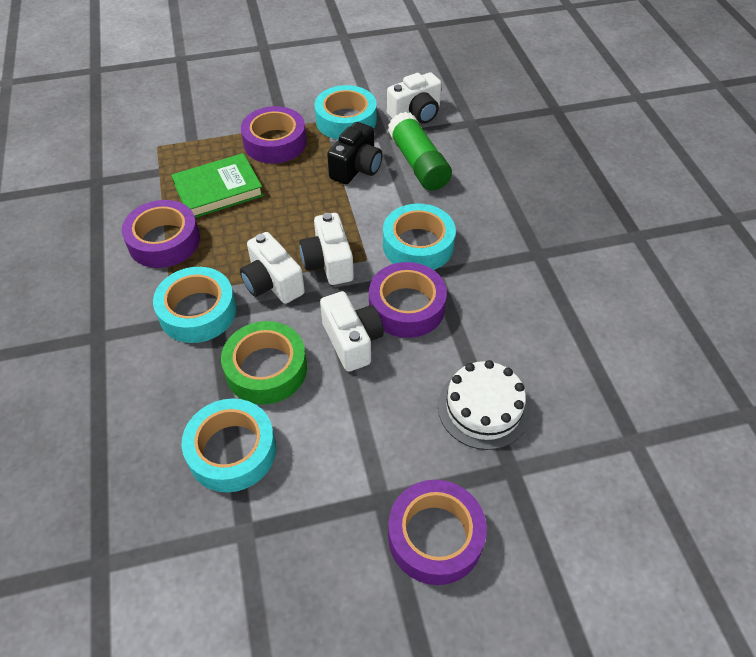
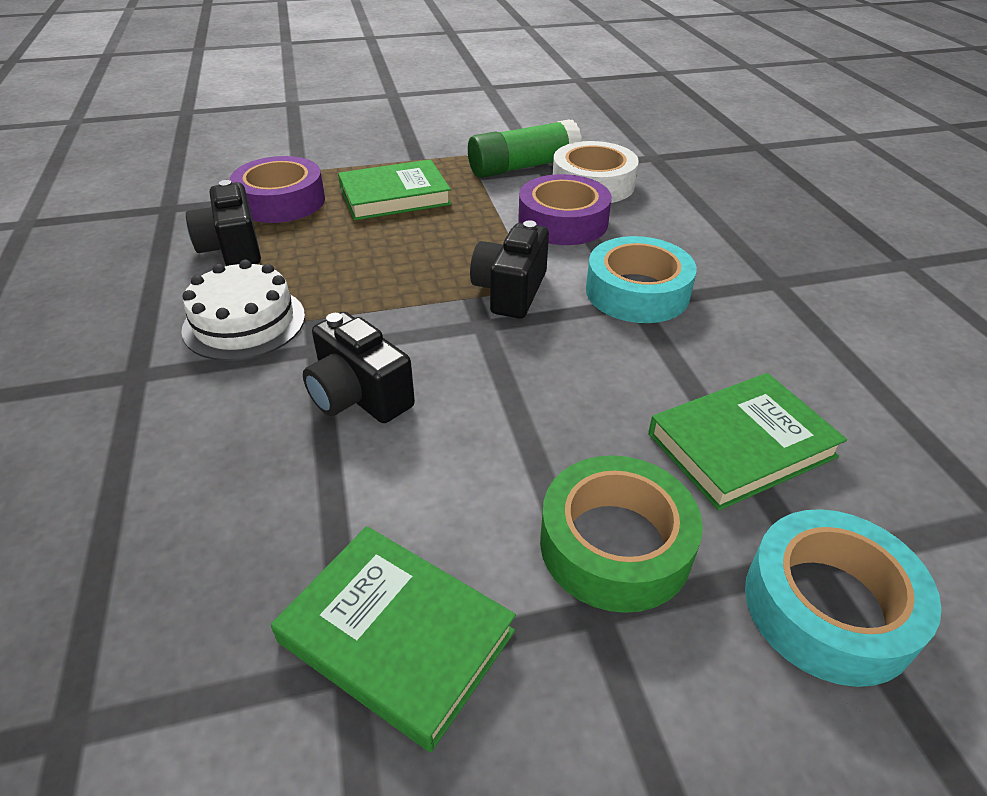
black camera: [327,122,383,185] = 1 -> [186,180,261,266] [303,312,415,423] [470,220,549,319] = 3
green book: [171,153,264,218] = 1 -> [271,526,516,752] [338,159,451,220] [648,373,847,511] = 3
purple tape: [122,200,200,268] [241,106,307,164] [369,262,447,338] [388,480,487,585] = 4 -> [230,156,325,223] [518,174,612,245] = 2
turquoise tape: [153,267,237,343] [182,398,276,492] [314,85,377,140] [383,204,456,270] = 4 -> [586,236,697,323] [745,509,942,687] = 2
white camera: [240,232,305,304] [299,213,354,285] [320,291,384,372] [387,72,442,124] = 4 -> none = 0
white tape: none = 0 -> [553,141,639,203] = 1

